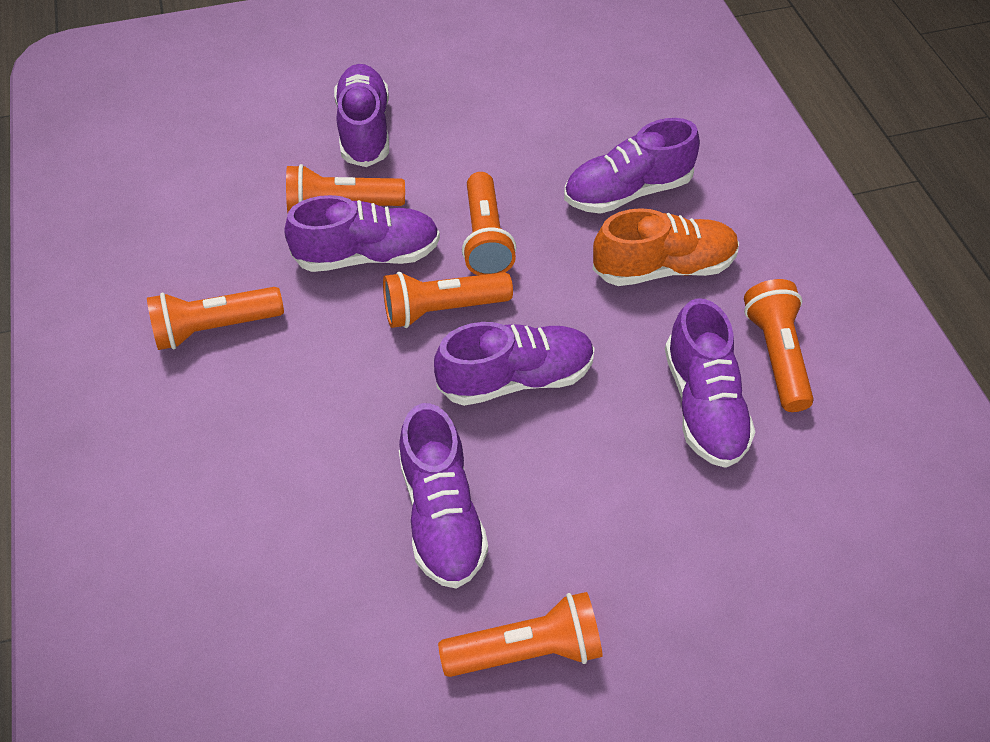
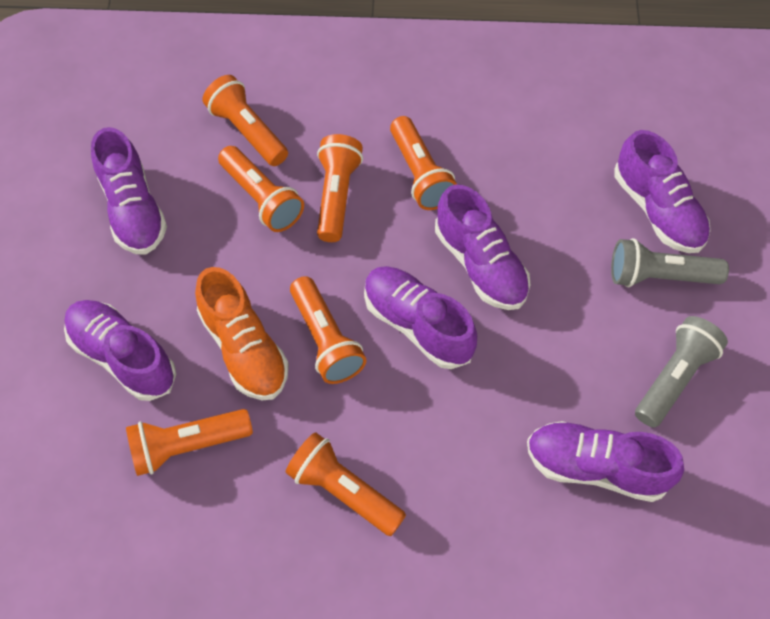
grey flashlight: none = 0 -> [611,238,729,287] [635,316,728,428] = 2
orange flashlight: [147,287,284,350] [286,164,405,213] [383,272,513,328] [438,592,603,677] [462,172,516,275] [744,279,814,412] = 6 -> [126,409,253,476] [203,75,288,166] [218,146,304,232] [286,432,406,536] [290,276,366,384] [317,134,363,242] [390,116,457,210] = 7

